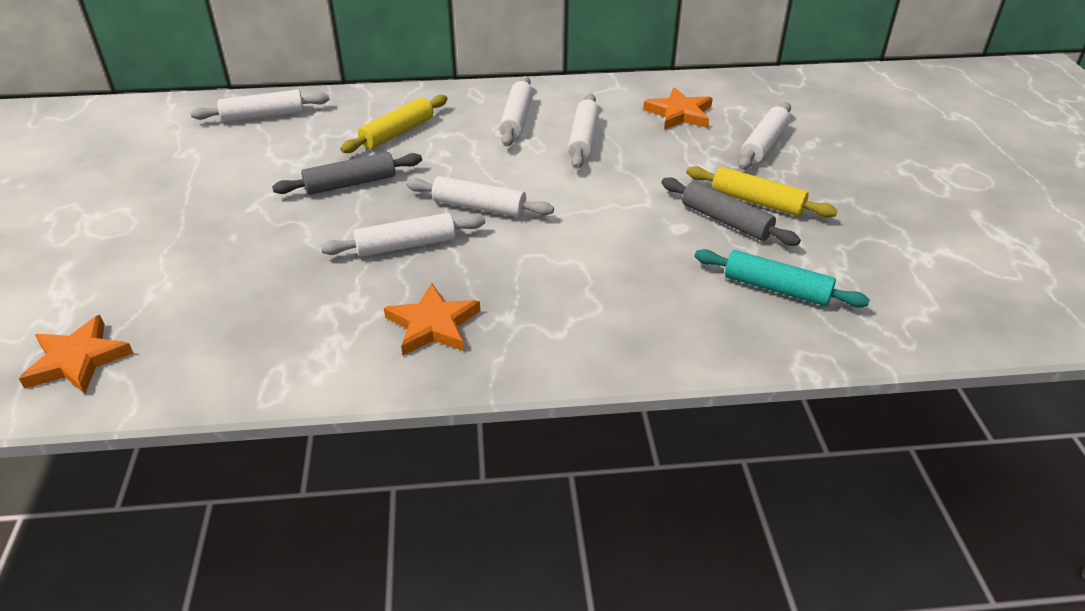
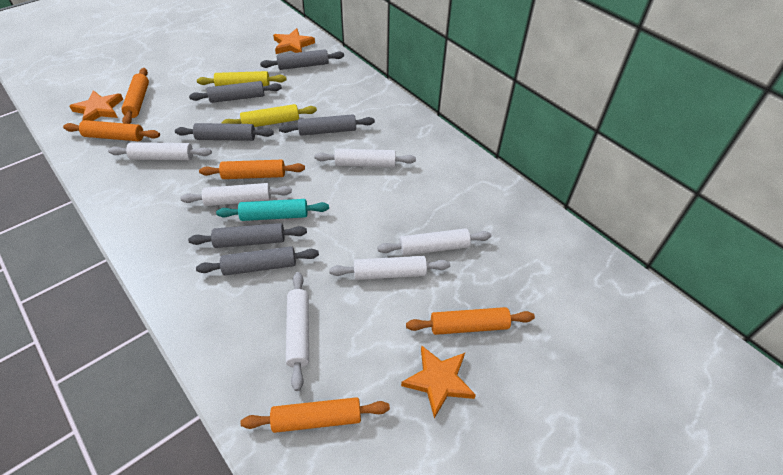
grey rolling pin: [272,152,422,195] [661,177,801,246] = 2 -> [175,123,274,141] [188,223,307,248] [189,81,282,103] [196,246,319,275] [260,49,344,70] [279,114,375,136] = 6
orange rolling pin: none = 0 -> [63,120,160,141] [121,68,149,124] [199,160,305,179] [241,397,390,433] [406,307,535,335] = 5

